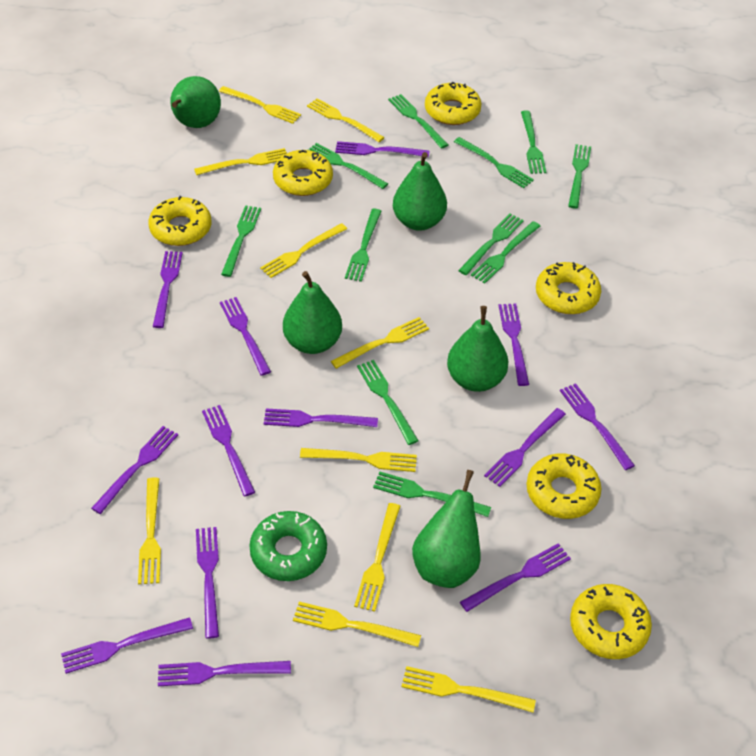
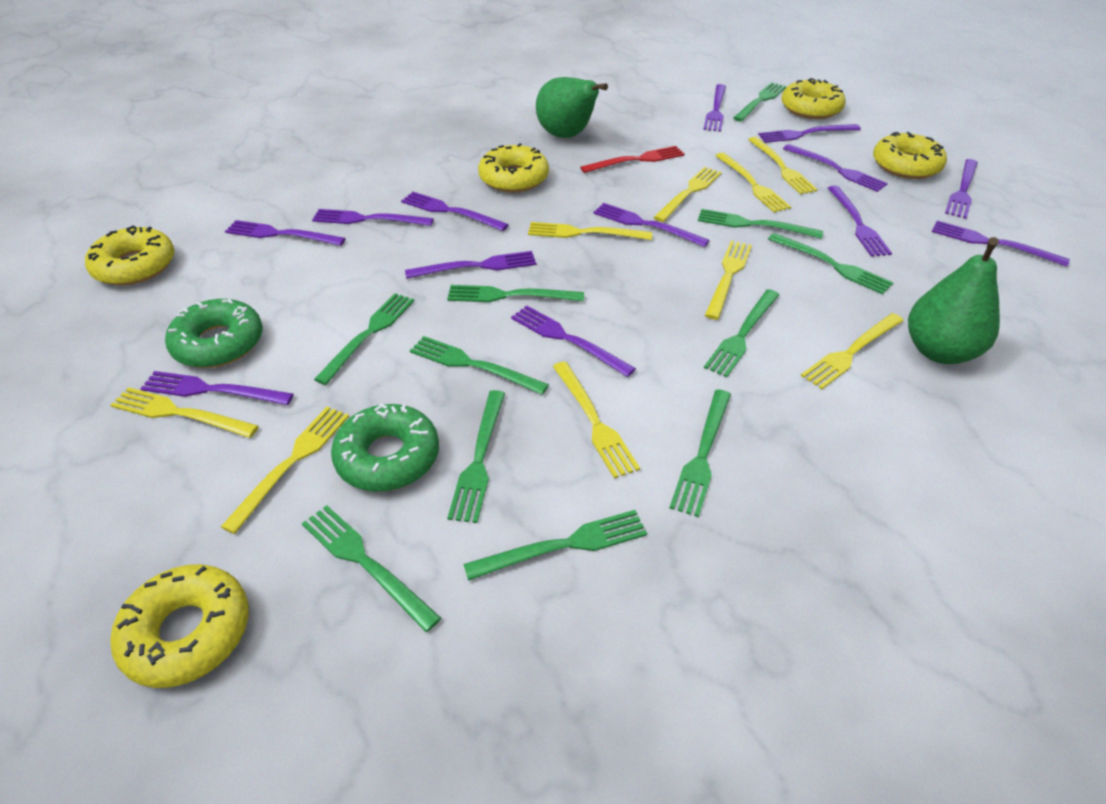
green donut: [249,511,327,581] = 1 -> [165,299,263,368] [331,403,439,492] = 2
green pear: [170,76,221,128] [283,271,342,354] [393,152,447,231] [412,470,481,588] [447,306,508,392] = 5 -> [536,77,608,138] [908,237,1000,364] = 2
red fork: none = 0 -> [580,146,685,173] = 1
yellow donut: [148,196,212,246] [273,150,333,196] [425,82,482,125] [527,453,602,519] [536,262,601,314] [570,584,652,659] = 6 -> [85,225,174,286] [110,564,249,688] [478,143,549,193] [781,78,846,119] [873,132,947,179] = 5
yellow fork: [138,477,161,584] [194,148,287,175] [219,86,301,124] [260,223,347,278] [293,602,421,647] [300,448,417,472] [307,98,385,142] [331,317,429,369] [354,503,401,612] [401,666,536,713] = 10 -> [111,387,259,438] [221,407,349,534] [528,222,652,240] [553,361,640,479] [653,167,722,222] [705,241,752,320] [716,153,791,213] [748,137,818,195] [801,313,904,389] = 9

